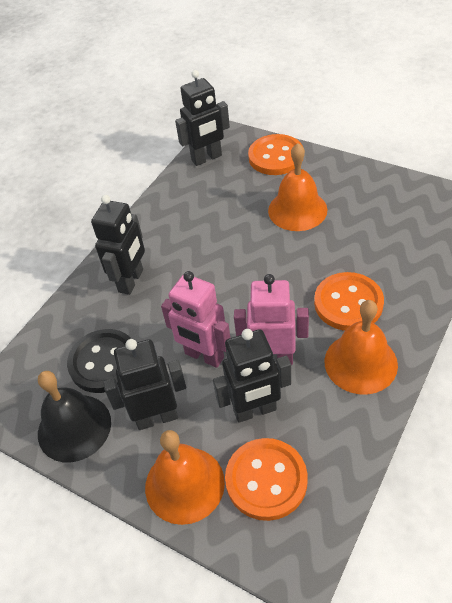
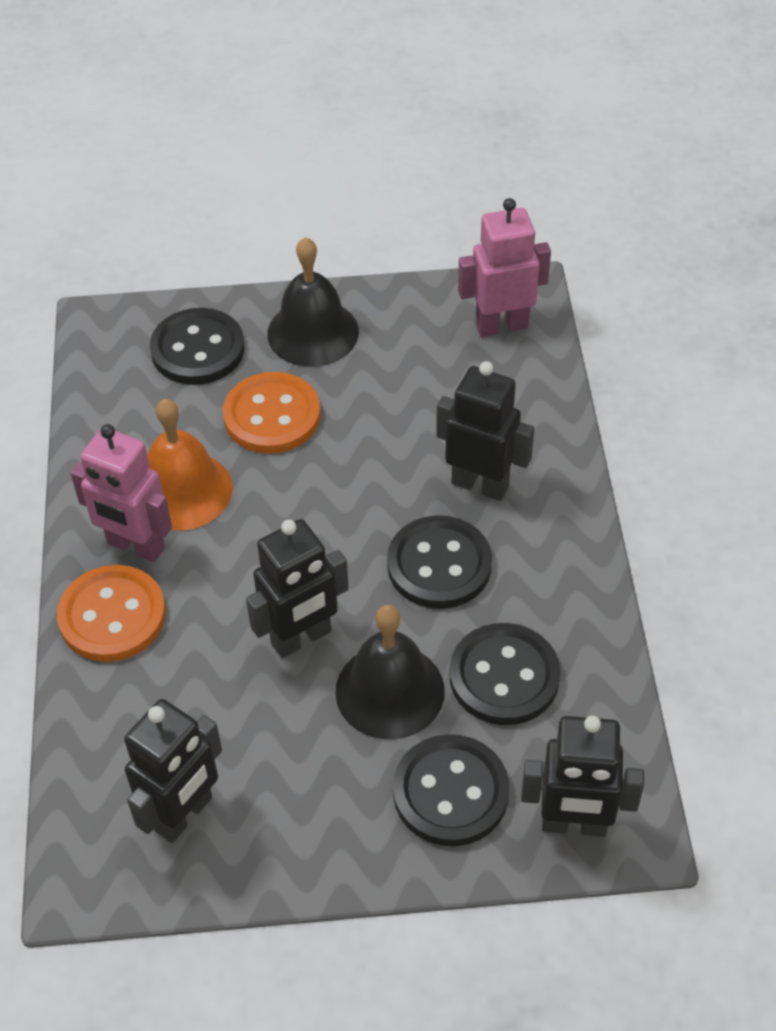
black bell: [38,371,111,462] = 1 -> [267,237,359,367] [335,605,445,739] = 2
black button: [67,329,131,393] = 1 -> [150,308,245,385] [387,515,492,609] [393,734,509,846] [449,623,561,725] = 4
orange bell: [145,430,225,525] [268,143,328,231] [325,300,398,395] = 3 -> [147,399,233,531] = 1
orange button: [225,438,308,521] [248,134,302,175] [314,272,384,331] = 3 -> [57,565,166,662] [223,372,321,454] = 2

